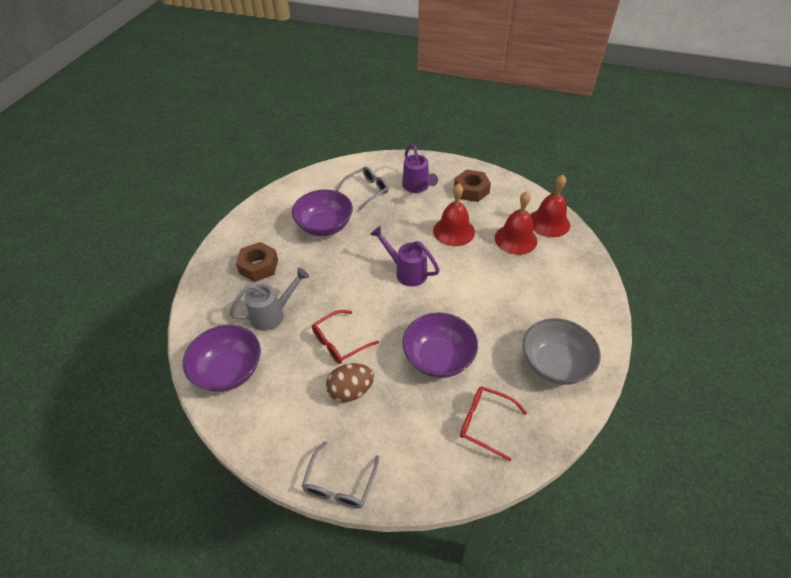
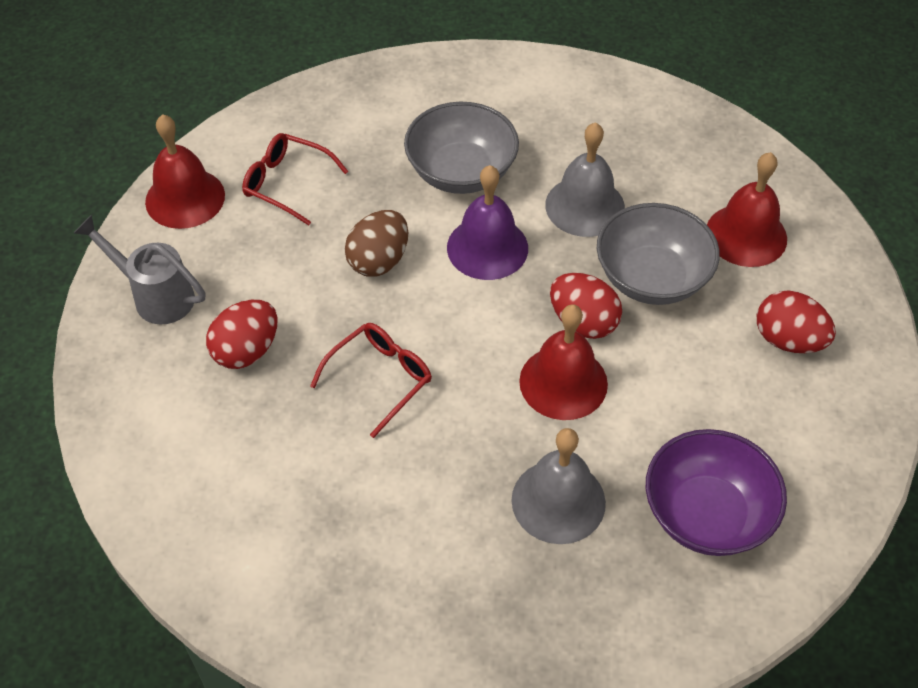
brown nut: [236,242,278,282] [454,170,491,202] = 2 -> none = 0
grey bell: none = 0 -> [512,428,606,544] [545,122,625,237] = 2
grey bowl: [523,318,601,385] = 1 -> [404,102,519,194] [597,203,720,305] = 2
grey glasses: [302,441,379,508] [336,167,389,211] = 2 -> none = 0
purple bell: none = 0 -> [447,165,528,280] = 1
purple bowl: [183,325,261,392] [292,189,353,236] [402,313,478,378] = 3 -> [646,429,787,556] = 1
purple watering can: [370,226,440,286] [402,144,438,193] = 2 -> none = 0
red egg: none = 0 -> [206,300,278,369] [550,273,622,339] [757,290,836,353] = 3

